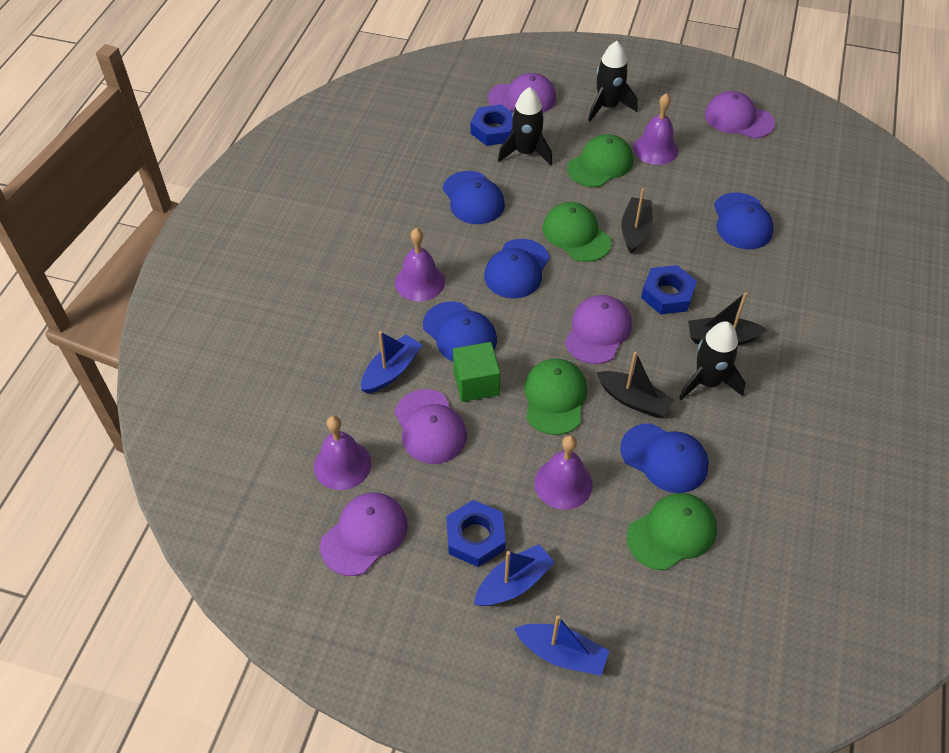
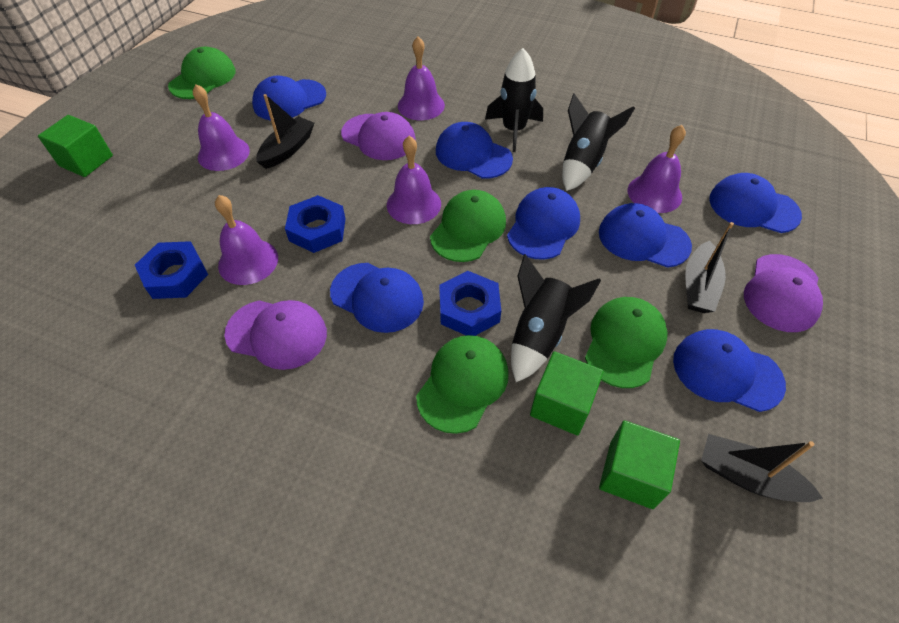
blue boat: [361,331,423,394] [474,544,555,606] [514,615,609,676] = 3 -> none = 0
blue cap: [423,301,497,361] [443,171,505,224] [484,239,550,298] [620,423,709,493] [714,192,774,249] = 5 -> [252,76,326,120] [330,263,424,333] [436,122,513,179] [507,187,580,260] [599,203,692,268] [673,329,786,412] [709,173,802,233] = 7
green cube: [453,342,500,402] = 1 -> [38,115,113,177] [530,351,604,436] [599,420,680,509] = 3
purple bell: [314,416,371,490] [395,228,445,301] [534,435,593,510] [633,93,679,165] = 4 -> [193,84,250,171] [215,195,278,285] [387,136,441,224] [398,37,445,120] [628,125,686,213] = 5
purple cap: [320,492,408,576] [395,389,467,464] [488,73,556,113] [565,295,632,364] [705,91,775,138] = 5 -> [224,300,327,370] [341,112,416,160] [744,254,823,332] = 3

